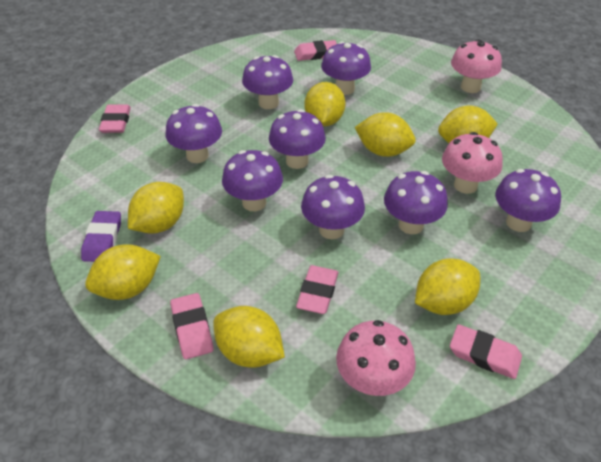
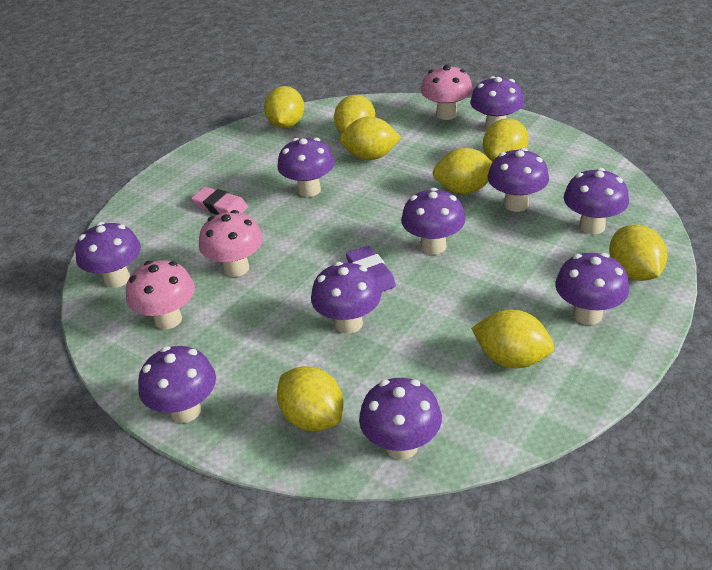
pink eraser: [99,104,131,133] [170,293,214,359] [294,40,337,61] [296,265,339,314] [450,324,522,379] = 5 -> [191,187,248,215] = 1
purple mushroom: [166,104,222,163] [222,150,283,211] [242,55,293,109] [269,109,326,169] [301,175,365,239] [321,41,371,95] [384,171,448,234] [495,169,561,232] = 8 -> [75,222,141,288] [138,346,216,423] [277,138,335,197] [311,262,381,334] [359,378,442,460] [401,188,465,255] [470,76,524,130] [488,148,549,212] [555,253,629,325] [564,168,629,234] = 10
yellow lemon: [85,244,161,300] [128,182,184,234] [213,306,285,368] [304,82,346,126] [355,112,416,157] [415,258,480,315] [438,105,498,143] = 7 -> [264,86,304,128] [277,366,343,431] [334,95,375,134] [339,117,401,160] [433,148,492,194] [471,310,554,368] [483,118,529,162] [609,224,667,281] = 8

